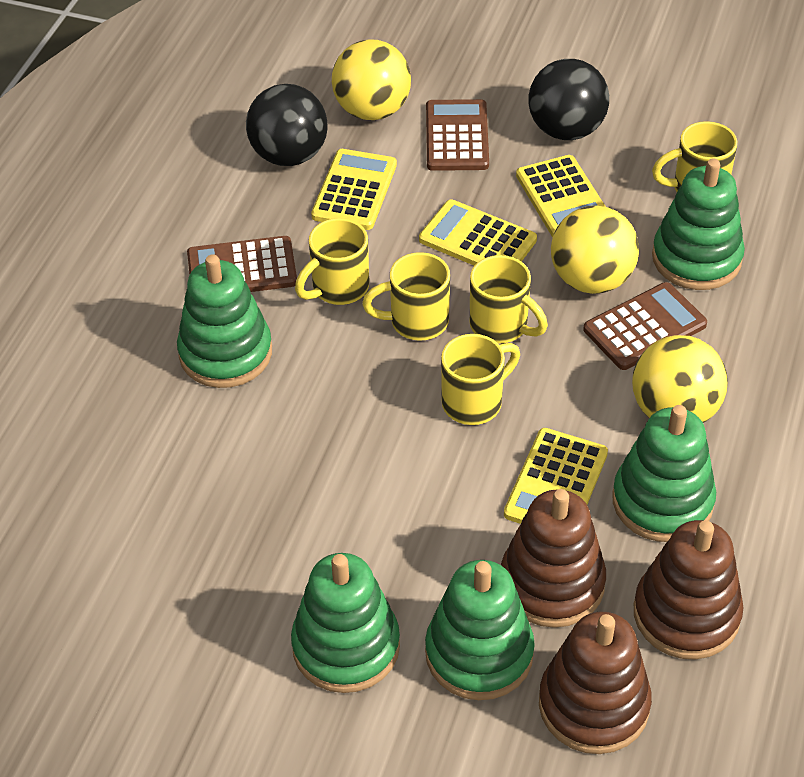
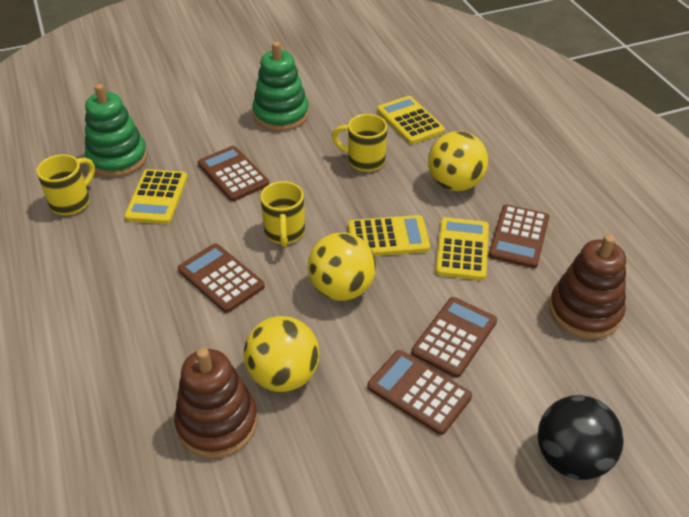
black ball: [246,84,327,166] [528,59,609,140] = 2 -> [538,395,624,480] = 1
brown calculator: [187,236,297,292] [426,99,489,171] [583,282,707,370] = 3 -> [178,243,265,313] [198,146,269,201] [367,350,472,435] [411,297,497,378] [488,205,549,268] = 5
brown stacking toy: [501,489,606,628] [539,611,652,754] [634,520,744,660] = 3 -> [174,348,257,458] [549,235,626,339] = 2
green stacking toy: [177,254,272,388] [291,553,400,693] [425,560,535,700] [612,405,716,542] [652,159,745,290] = 5 -> [85,84,147,177] [252,42,309,131] = 2
yellow mug: [295,218,369,305] [362,252,450,341] [441,334,520,425] [470,255,548,344] [652,121,737,192] = 5 -> [36,154,95,215] [260,181,305,247] [332,114,387,172] = 3

